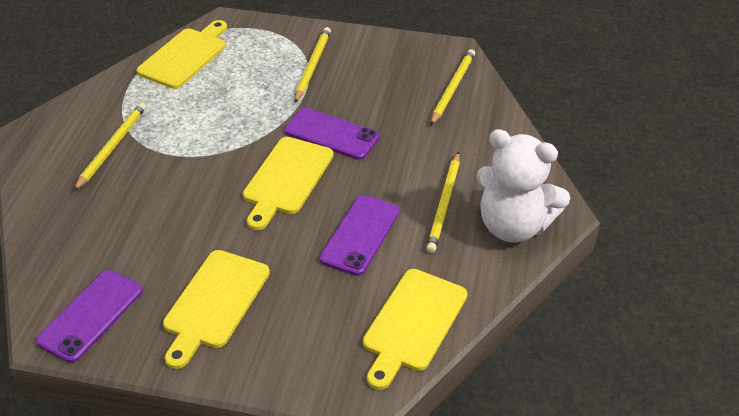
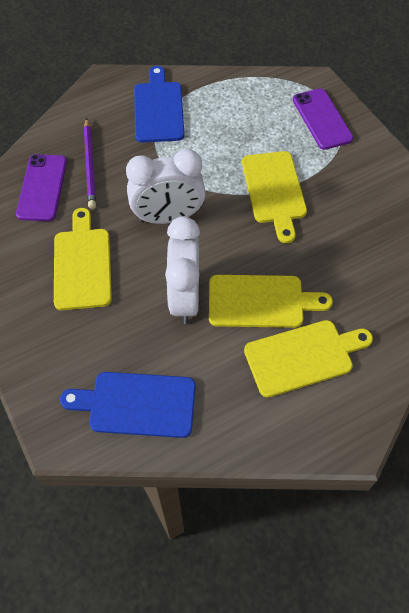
blue cutting board: none = 0 -> [60,372,195,438] [134,66,185,143] = 2
purple pencil: none = 0 -> [84,118,96,209] = 1
purple phone: [36,270,143,363] [284,108,380,160] [319,195,400,276] = 3 -> [16,154,67,221] [293,88,353,150] = 2
white clock: none = 0 -> [126,149,206,224] [165,216,200,324] = 2
white teddy bear: [476,129,570,242] = 1 -> none = 0
yellow pencil: [74,103,146,191] [294,27,331,103] [426,152,460,253] [431,49,475,125] = 4 -> none = 0

